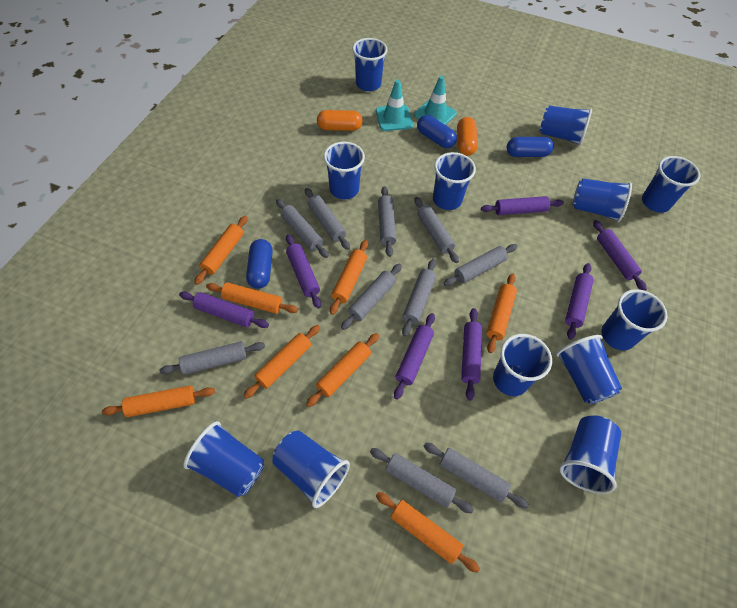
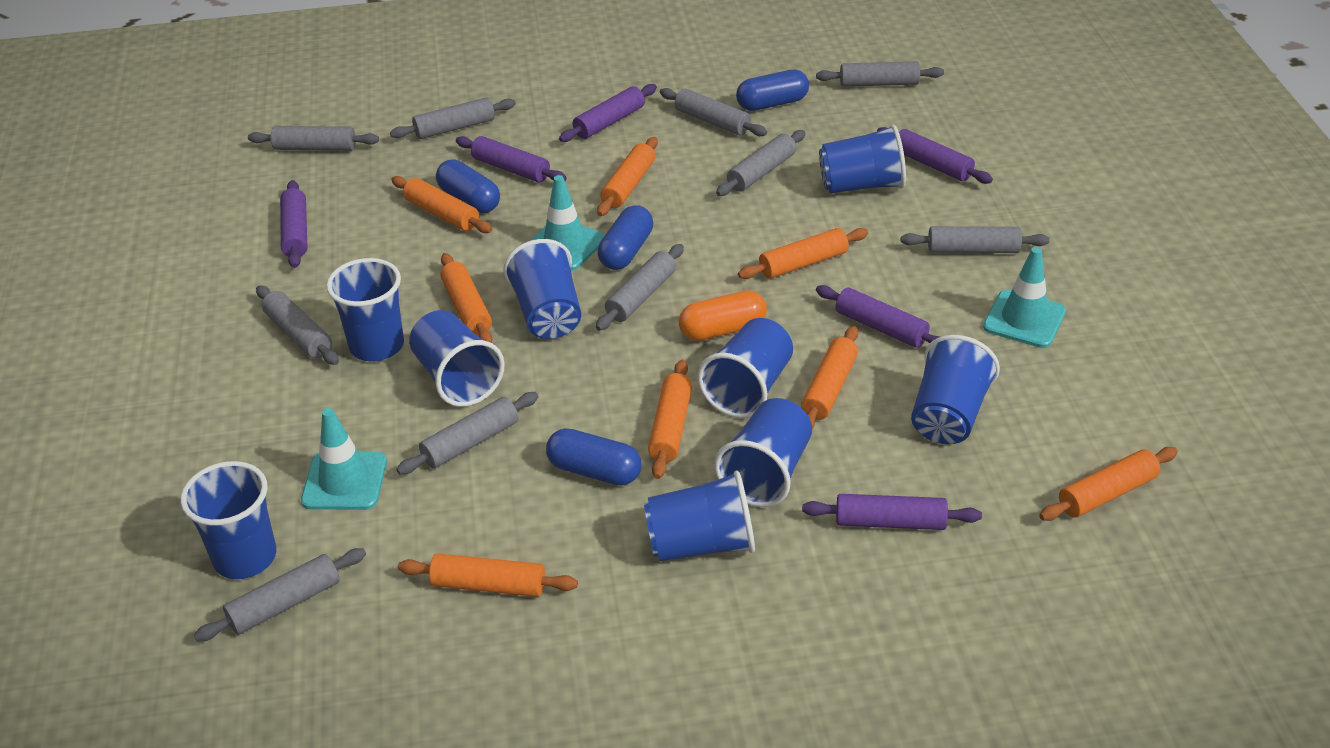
blue capsule: [246,239,273,289] [417,115,457,148] [507,137,554,157] = 3 -> [436,160,500,213] [546,428,641,485] [598,205,653,270] [736,70,809,111] = 4
blue cup: [183,421,264,497] [272,430,350,508] [324,142,365,199] [352,38,388,91] [433,152,476,210] [493,334,552,396] [540,106,592,146] [556,335,622,404] [559,415,621,494] [572,178,632,222] [602,289,668,350] [642,156,700,213] = 12 -> [181,461,276,579] [326,258,404,361] [409,310,505,407] [503,239,581,339] [644,471,755,561] [698,318,793,418] [714,398,812,507] [819,124,906,193] [911,335,1000,444] = 9
orange capsule: [317,110,363,131] [457,117,478,156] = 2 -> [679,290,767,341] = 1
purple rolling pin: [179,292,269,328] [286,234,321,308] [394,313,435,400] [461,308,482,401] [481,196,564,215] [565,263,594,340] [593,220,647,291] = 7 -> [280,180,308,268] [456,136,567,182] [559,84,657,142] [802,494,982,530] [816,285,940,348] [877,127,993,184] = 6
turquoise traffic cone: [376,80,413,131] [414,76,457,125] = 2 -> [301,408,387,510] [530,175,605,271] [983,247,1066,348] = 3

